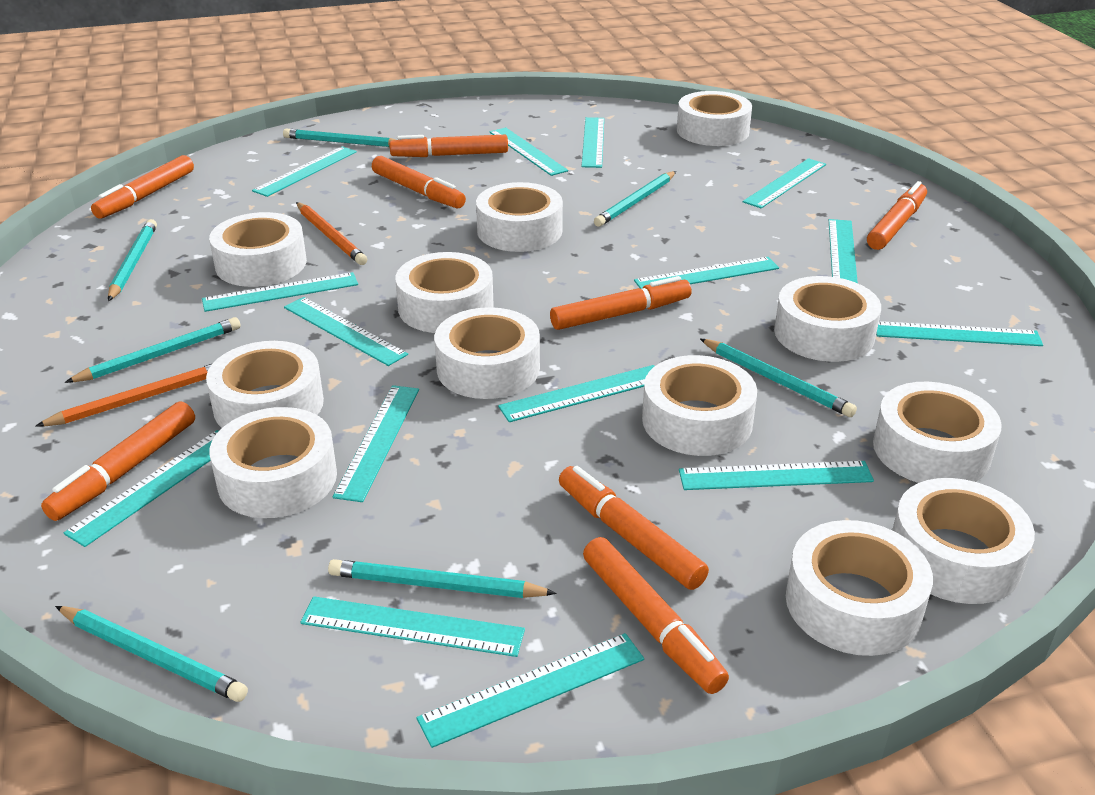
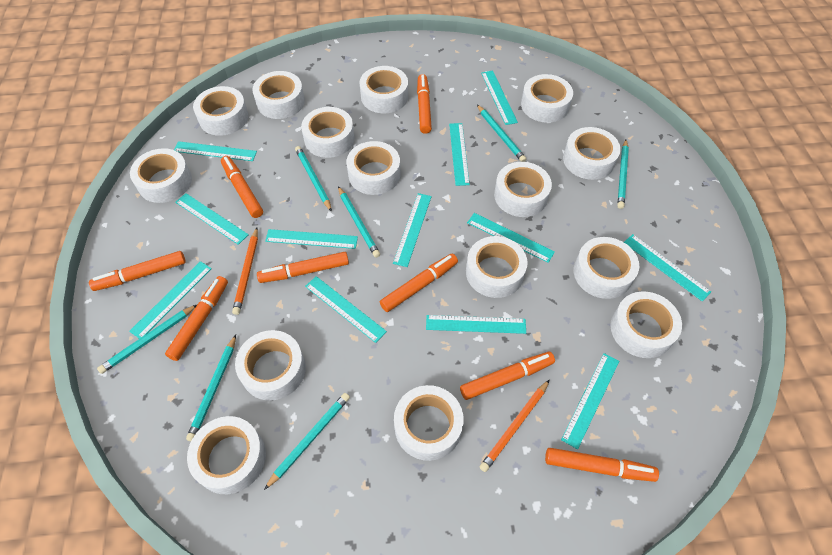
turquoise ruler: [64,430,219,547] [202,272,358,312] [252,146,357,197] [284,297,408,366] [300,596,525,657] [333,385,419,502] [416,633,644,748] [489,128,568,176] [498,365,654,422] [582,117,604,168] [634,257,779,289] [679,461,874,490] [743,158,826,208] [829,219,858,283] [876,321,1043,346] = 15 -> [129,261,212,339] [174,141,257,161] [175,193,249,245] [265,229,358,249] [305,276,387,343] [393,193,432,267] [426,315,526,334] [449,123,470,186] [467,213,555,263] [481,71,518,125] [561,353,619,449] [624,234,711,301] = 12
white tape: [206,341,324,428] [209,212,307,287] [210,407,337,518] [395,252,494,333] [435,307,540,399] [476,182,563,252] [642,355,757,456] [677,91,752,146] [774,276,881,362] [786,520,933,656] [873,382,1002,483] [892,478,1035,604] = 12 -> [130,148,192,203] [187,416,266,494] [193,86,248,136] [235,330,306,401] [252,71,305,119] [301,107,355,158] [347,141,400,195] [360,66,408,113] [394,385,464,461] [466,236,528,298] [494,162,552,217] [521,74,573,123] [563,127,621,180] [573,237,639,299] [610,291,682,358] = 15

